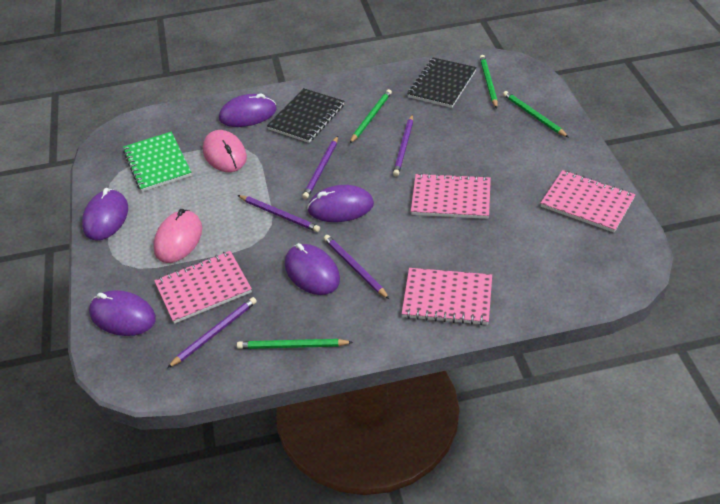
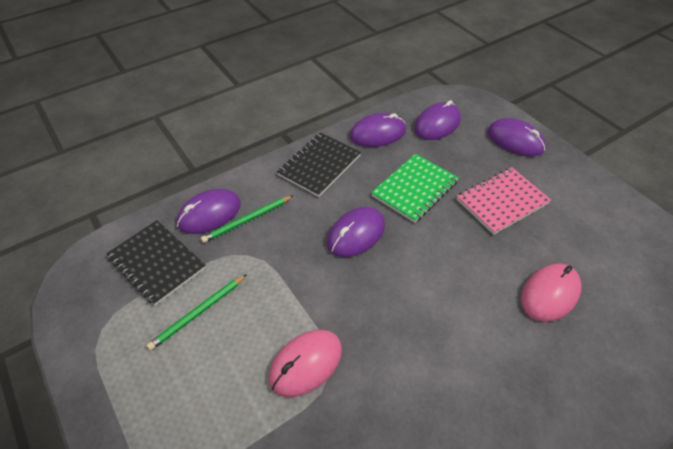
green pencil: [237,339,353,349] [350,89,392,143] [480,55,498,108] [503,91,568,137] = 4 -> [146,274,247,351] [201,195,294,243] = 2
pink notebook: [154,251,252,324] [402,268,492,325] [411,173,491,219] [541,170,636,232] = 4 -> [457,167,551,235] = 1
purple pencil: [167,297,257,368] [238,195,320,232] [302,136,338,199] [324,235,389,299] [393,114,413,176] = 5 -> none = 0

